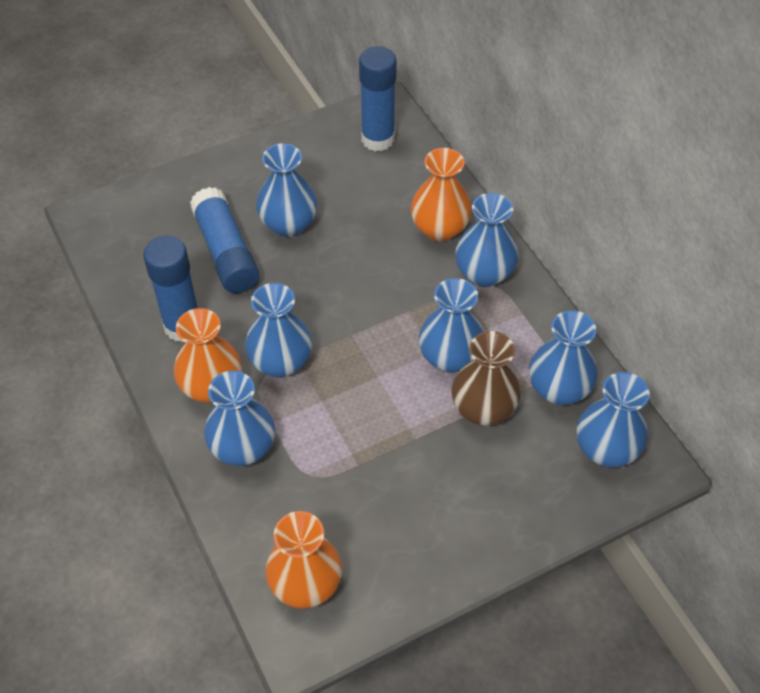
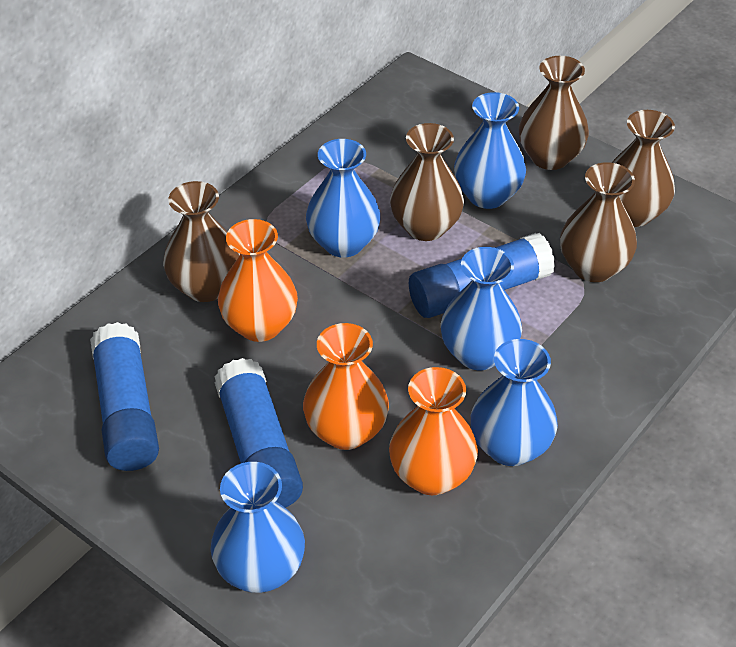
blue vase: [204,371,275,466] [245,283,312,378] [256,143,318,237] [419,278,484,373] [455,193,519,287] [529,310,598,405] [577,372,650,467] = 7 -> [211,462,305,593] [306,139,381,257] [441,247,522,370] [454,92,526,209] [471,339,558,466] = 5
brown vase: [452,331,521,426] = 1 -> [163,181,240,302] [390,123,464,241] [519,56,589,170] [560,162,637,282] [611,110,675,227] = 5

